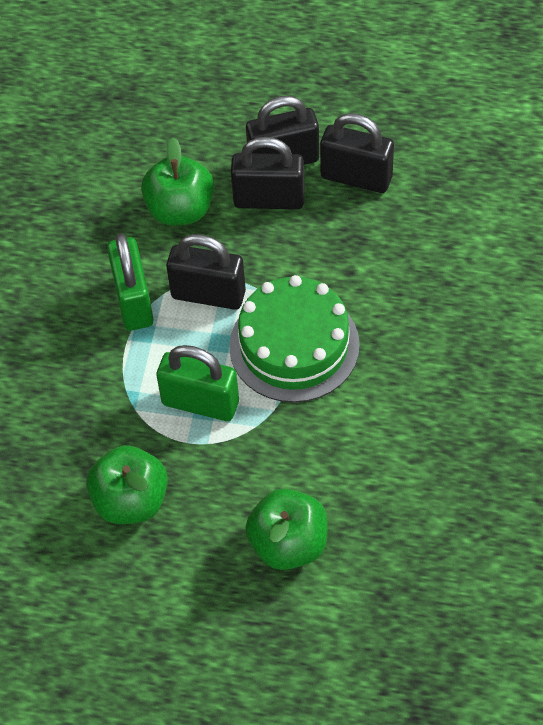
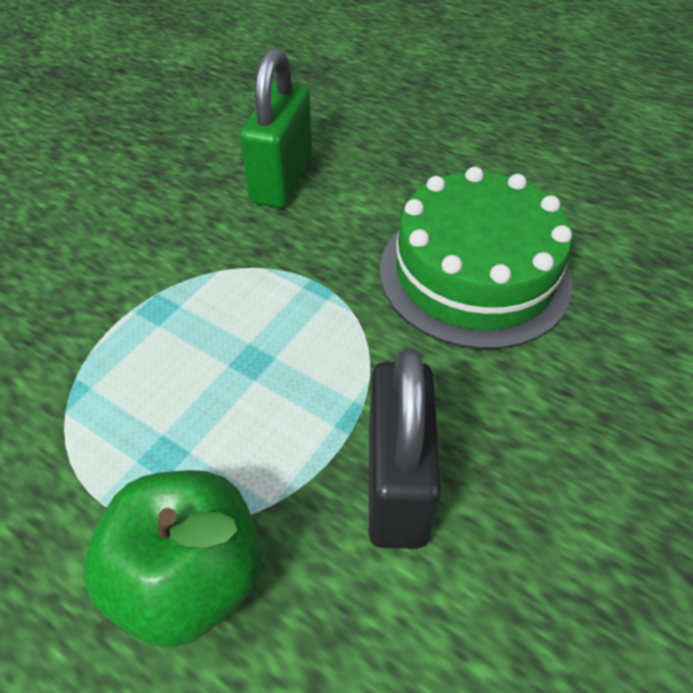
black padlock: [166,234,246,310] [231,137,305,209] [246,96,319,165] [320,113,394,193] = 4 -> [369,348,442,549] = 1
green apple: [86,445,168,524] [141,138,214,225] [245,488,328,570] = 3 -> [83,470,262,648] = 1
green padlock: [107,233,154,331] [156,345,239,421] = 2 -> [240,48,312,208] = 1

